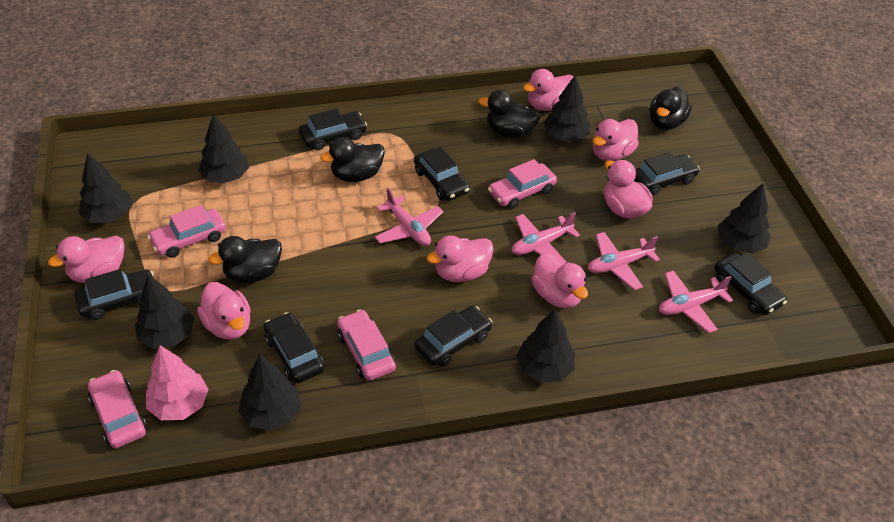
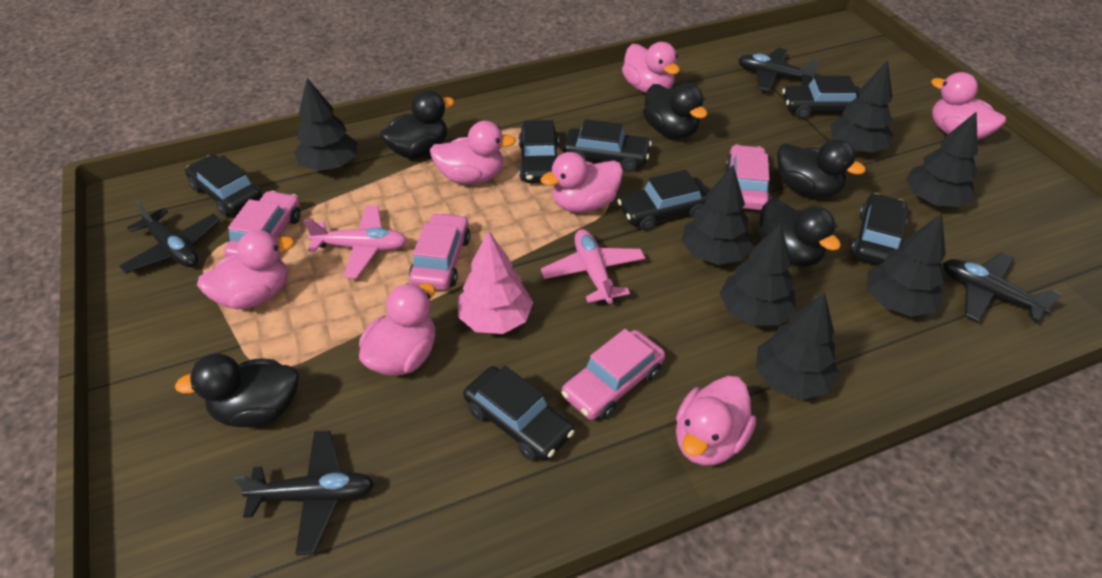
black duck: [208,236,282,283] [320,137,385,182] [478,90,540,138] [649,87,692,130] = 4 -> [175,353,299,428] [380,90,455,159] [643,83,707,138] [758,199,841,267] [777,139,866,198] = 5
black plane: none = 0 -> [119,199,221,273] [234,431,374,555] [738,48,820,91] [943,253,1062,322] = 4
pink plane: [374,188,444,246] [512,212,580,263] [588,232,660,290] [659,271,733,333] = 4 -> [304,205,407,278] [541,229,645,304] = 2

